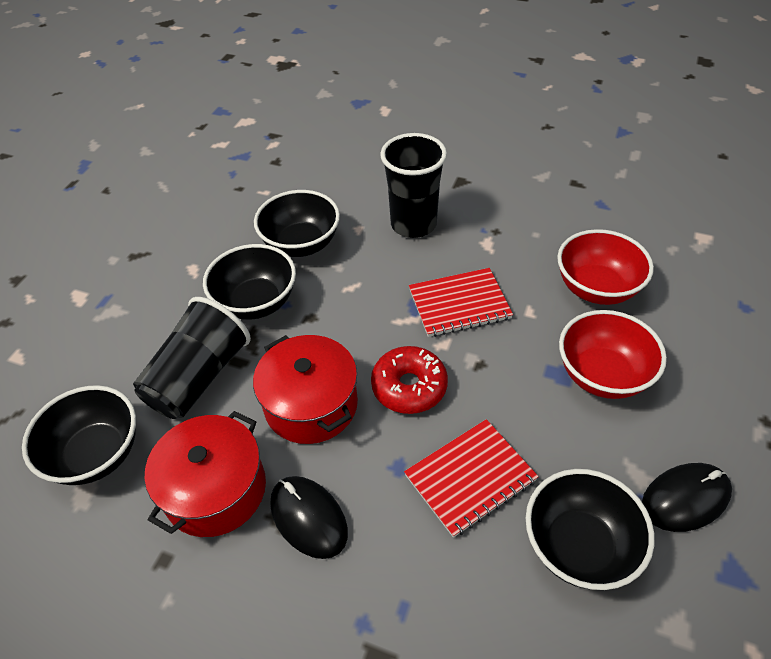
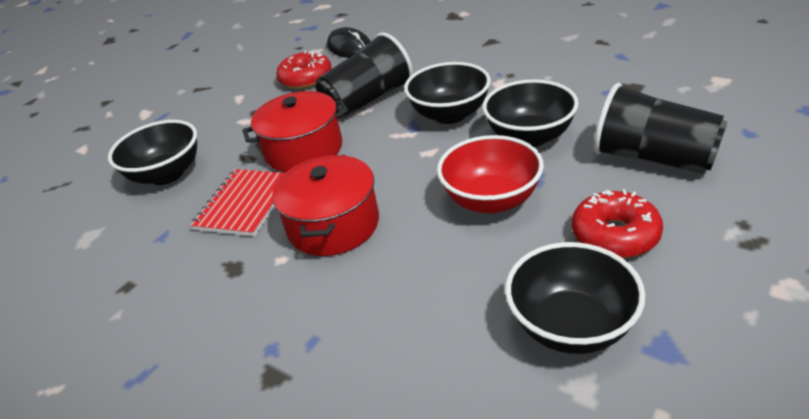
black mouse: [270,476,348,559] [642,463,732,532] = 2 -> [327,27,371,58] = 1
red bowl: [557,229,654,305] [559,310,667,399] = 2 -> [437,135,544,214] = 1
red donut: [371,346,448,414] = 1 -> [276,50,332,89] [572,189,663,258] = 2
red notebook: [404,419,539,538] [409,268,513,337] = 2 -> [191,169,285,236] = 1

